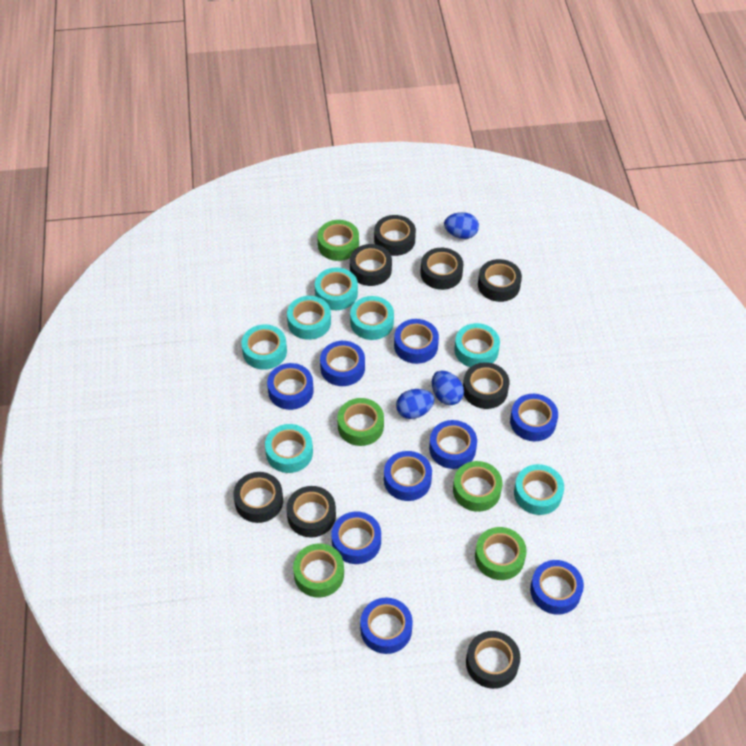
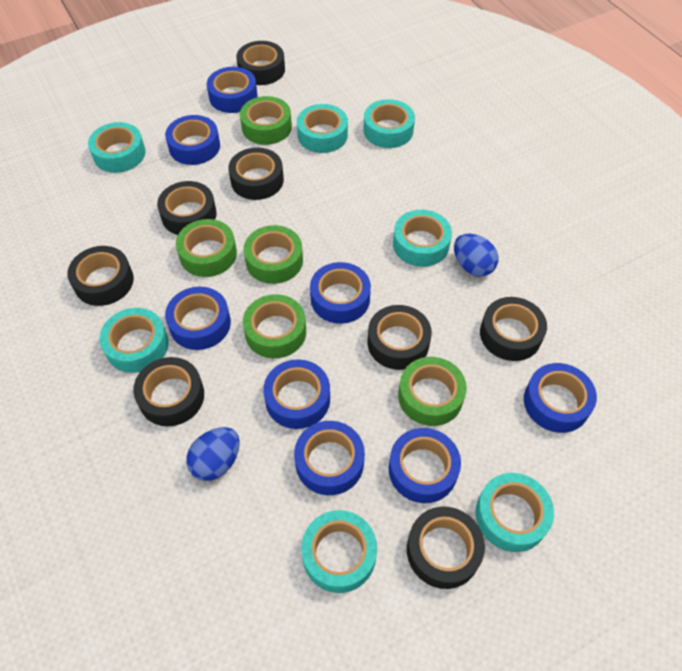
blue egg: [396,389,434,419] [432,371,464,405] [444,212,479,239] = 3 -> [186,427,240,481] [454,234,498,277] = 2
blue tape: [267,363,314,410] [320,341,365,386] [332,512,381,564] [360,598,413,654] [384,451,432,501] [394,319,439,364] [429,420,477,469] [510,394,558,441] [530,560,584,615] = 9 -> [165,115,220,165] [165,287,231,350] [207,67,258,113] [263,359,330,429] [294,421,365,495] [310,262,371,324] [389,428,461,503] [524,363,597,433] = 8

